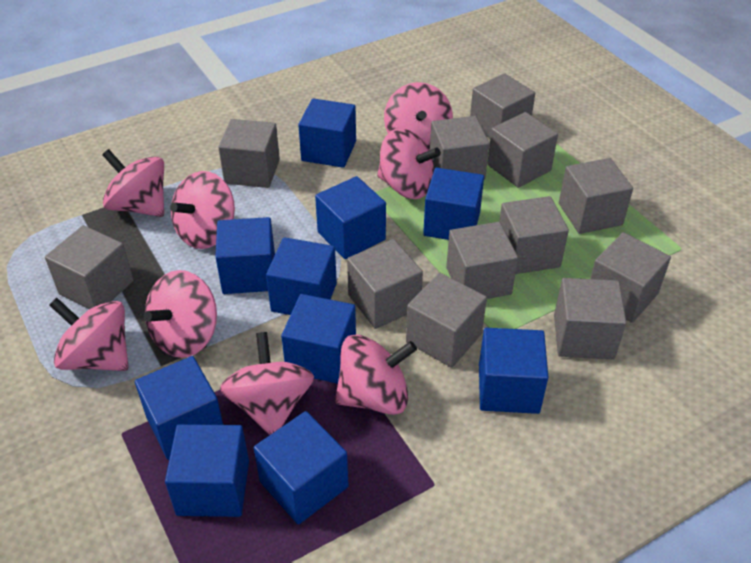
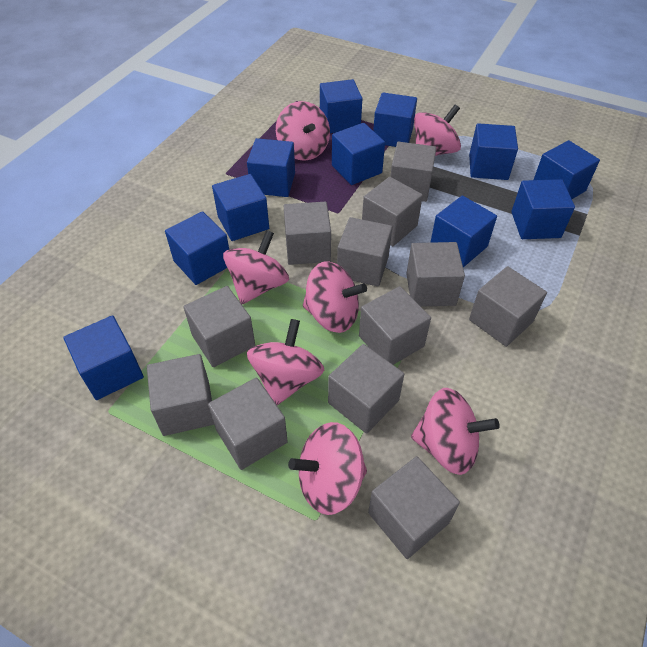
blue cube: [135,356,223,460] [165,424,249,517] [216,217,275,294] [254,411,348,524] [266,237,337,315] [281,294,356,384] [298,99,356,168] [315,176,386,259] [423,168,484,240] [479,328,548,414] = 10 -> [63,315,144,400] [165,211,229,285] [212,174,269,241] [247,138,295,197] [320,79,362,133] [332,123,385,185] [373,93,417,147] [430,195,497,267] [469,123,518,180] [511,179,575,239] [534,140,600,199] = 11
pink spinning top: [49,298,129,371] [102,149,164,217] [144,270,217,358] [170,171,235,249] [220,332,314,435] [335,334,417,415] [377,128,441,199] [384,82,453,150] = 8 -> [223,230,289,304] [247,319,324,405] [276,101,330,161] [288,422,367,515] [303,261,367,333] [411,388,500,475] [414,105,461,156] = 7

